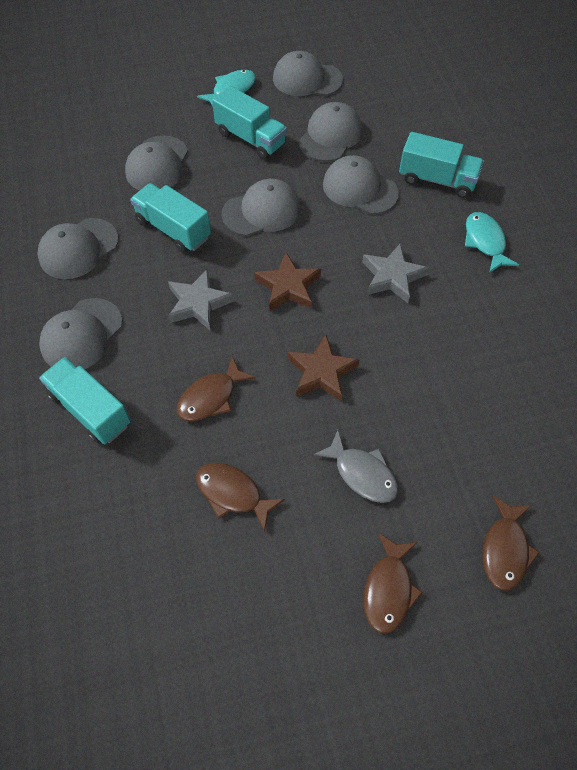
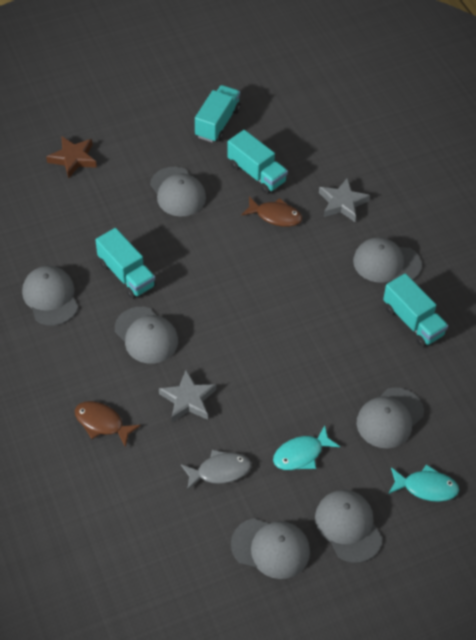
brown fish: [177,356,256,421] [196,463,285,532] [363,532,423,634] [482,495,540,591] = 4 -> [75,401,141,448] [241,197,302,227] = 2
brown star: [254,252,321,311] [288,335,359,401] = 2 -> [46,137,97,179] = 1

